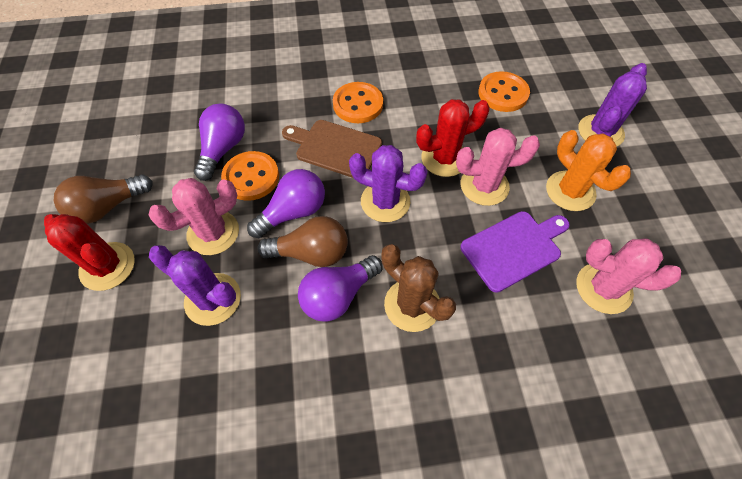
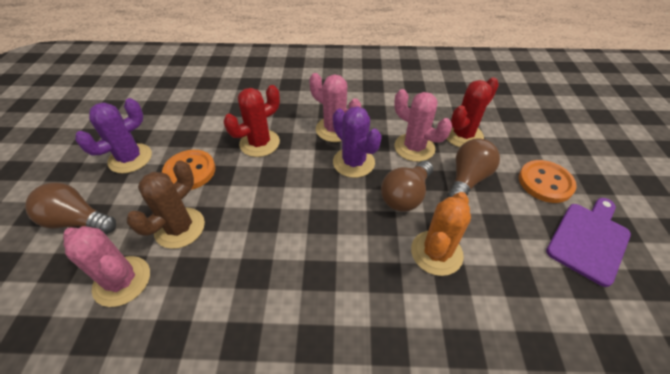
brown cutting board: [282,120,382,178] = 1 -> none = 0
brown light bulb: [54,174,153,224] [258,216,348,267] = 2 -> [25,183,116,234] [381,160,433,212] [447,138,500,198] = 3
orange button: [221,151,279,201] [333,82,383,123] [478,71,530,112] = 3 -> [162,150,215,190] [519,160,577,203] = 2
purple cactus: [149,245,241,326] [349,145,428,222] [578,63,647,147] = 3 -> [75,98,152,173] [333,106,382,178] = 2
purple light bulb: [194,104,245,181] [247,169,325,238] [298,255,383,322] = 3 -> none = 0

